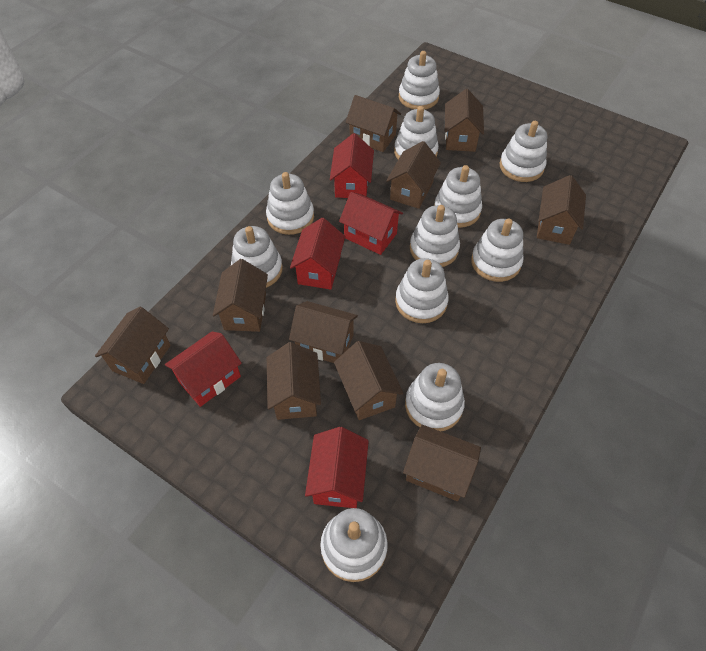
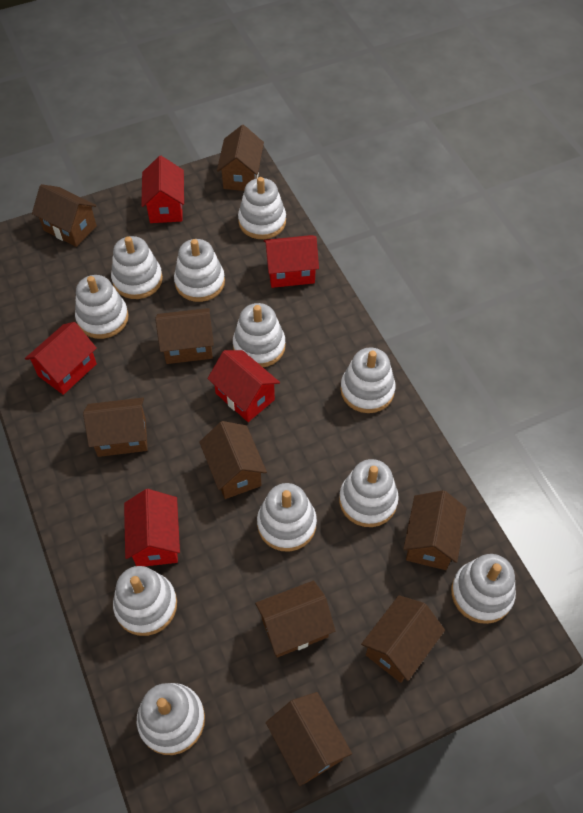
brown house: [95,307,171,384] [213,259,268,332] [267,342,321,420] [289,301,358,363] [334,341,404,420] [346,95,401,152] [386,141,441,209] [403,425,481,501] [445,89,484,152] [537,175,586,245] = 10 -> [32,184,97,247] [83,398,148,457] [155,308,214,364] [199,421,267,499] [217,125,264,191] [255,581,335,658] [266,692,352,786] [361,595,445,683] [403,490,467,570] = 9

